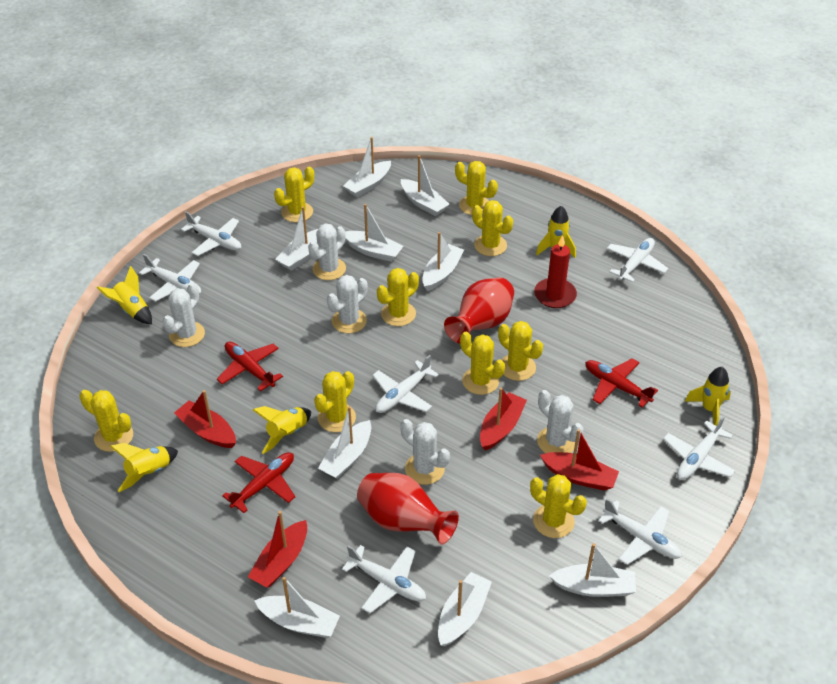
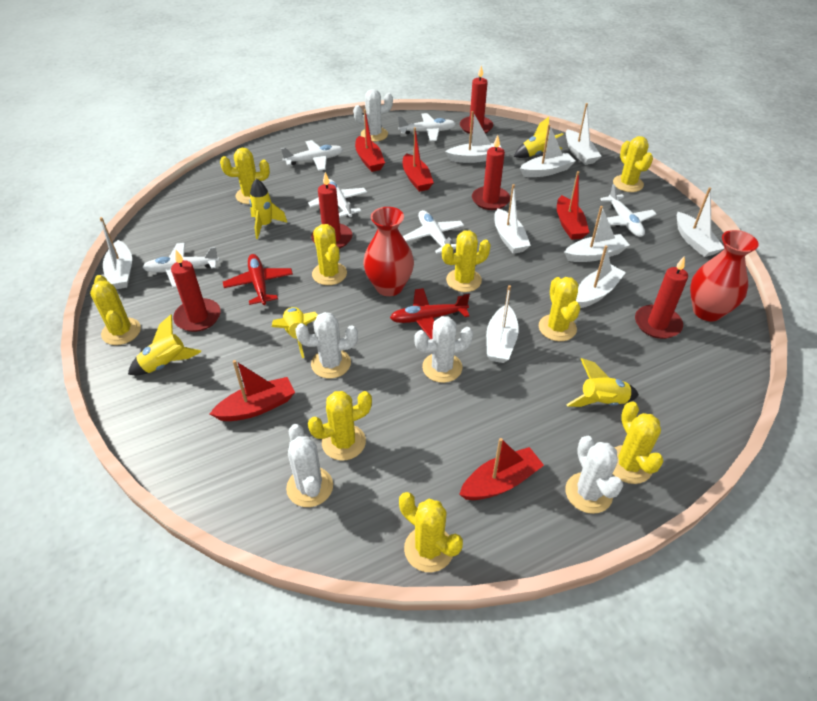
red boat: [174,390,236,448] [248,511,307,588] [480,388,527,450] [540,429,619,491] = 4 -> [210,360,295,421] [355,109,385,172] [403,127,434,192] [459,438,544,500] [557,171,589,240] = 5
red candle: [534,235,577,308] = 1 -> [171,250,221,332] [311,172,352,249] [460,65,493,135] [472,135,510,210] [635,256,688,339] = 5
red plane: [217,342,283,391] [222,452,295,513] [585,358,658,408] = 3 -> [223,254,293,305] [390,288,470,339] = 2
white plane: [139,254,201,302] [181,211,241,256] [342,545,426,613] [373,355,439,413] [598,498,682,565] [607,238,668,283] [663,416,735,480] = 7 -> [142,243,219,288] [281,140,343,171] [308,179,367,217] [398,113,456,141] [403,210,464,254] [596,184,657,237] = 6

